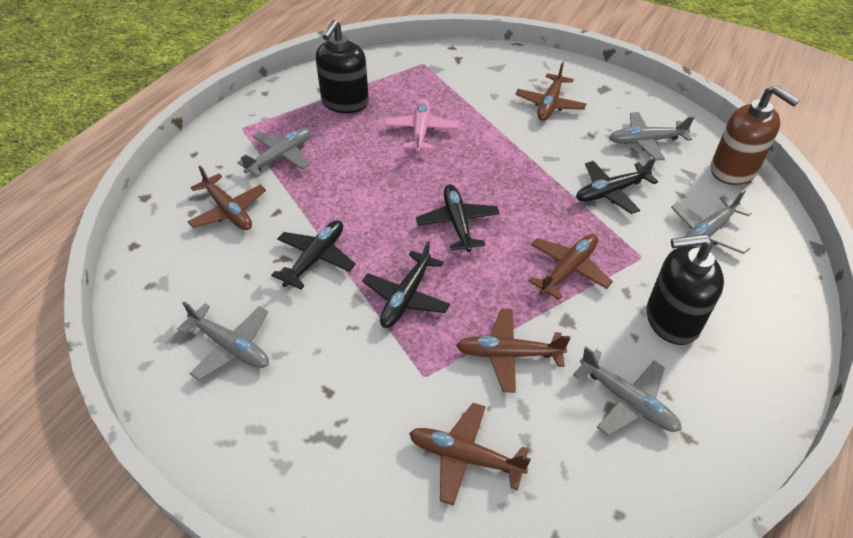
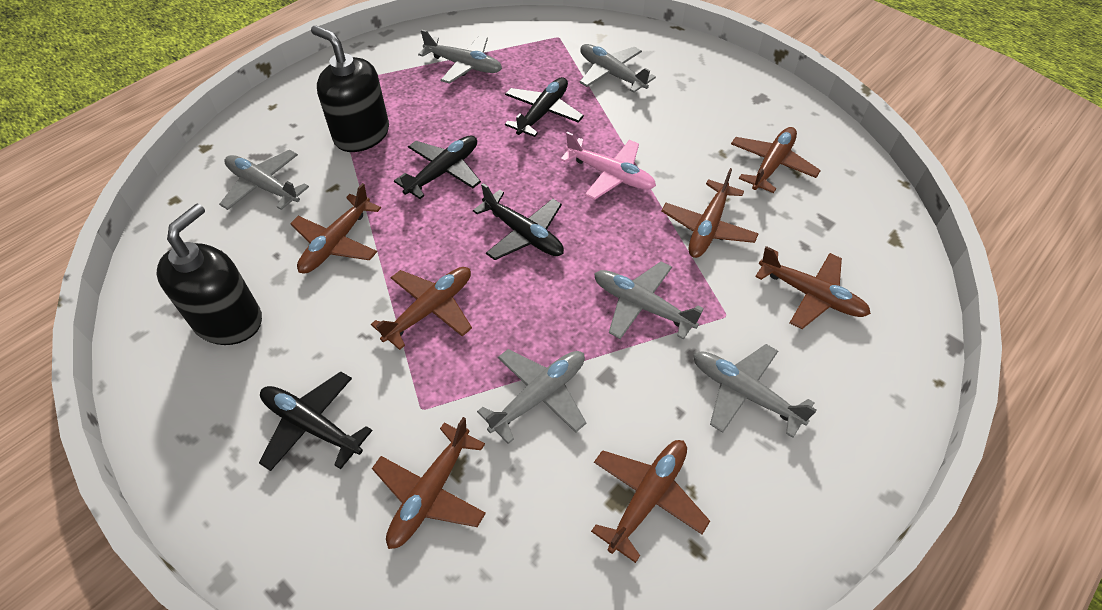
brown plane: [187,166,266,230] [409,403,531,506] [456,309,570,393] [515,62,586,121] [528,234,613,300] = 5 -> [290,183,381,273] [371,267,472,350] [372,417,486,549] [591,440,710,563] [661,168,759,258] [731,127,821,193] [755,246,871,329] = 7
brown soap dispenser: [711,85,800,185] = 1 -> none = 0
grey plane: [177,301,269,380] [237,128,311,177] [573,347,681,436] [609,112,695,160] [671,189,752,254] = 5 -> [219,150,309,210] [418,29,502,84] [477,349,586,444] [579,44,656,93] [594,261,704,340] [693,344,817,438] = 6

